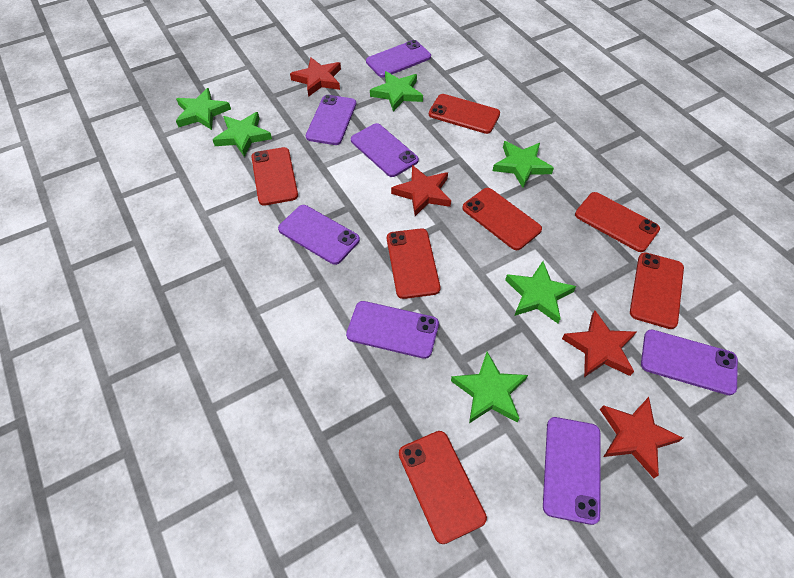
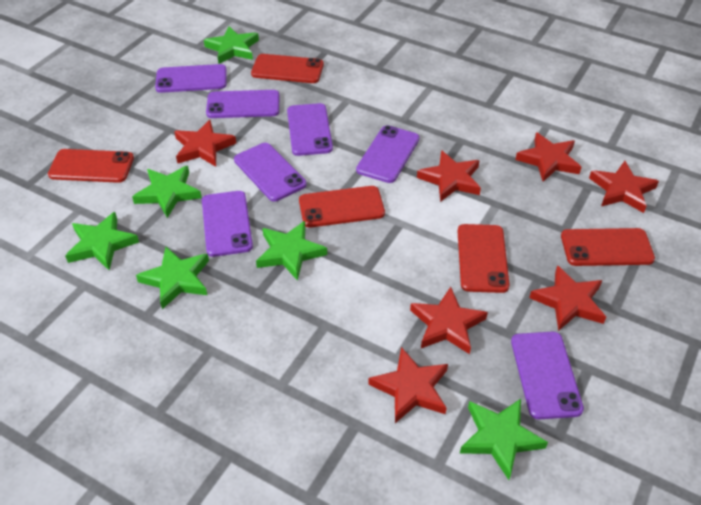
red phone: [251,147,298,206] [387,228,440,299] [399,431,487,544] [429,94,500,134] [462,188,542,250] [575,192,660,252] [630,252,684,329] = 7 -> [48,149,134,183] [251,54,324,83] [299,186,385,227] [458,224,510,293] [561,228,655,266] = 5
red star: [290,57,341,97] [391,165,451,216] [562,310,636,377] [600,397,683,478] = 4 -> [174,120,236,167] [368,347,448,423] [410,287,488,354] [417,150,481,202] [515,132,581,182] [529,265,606,331] [589,161,659,213] = 7

